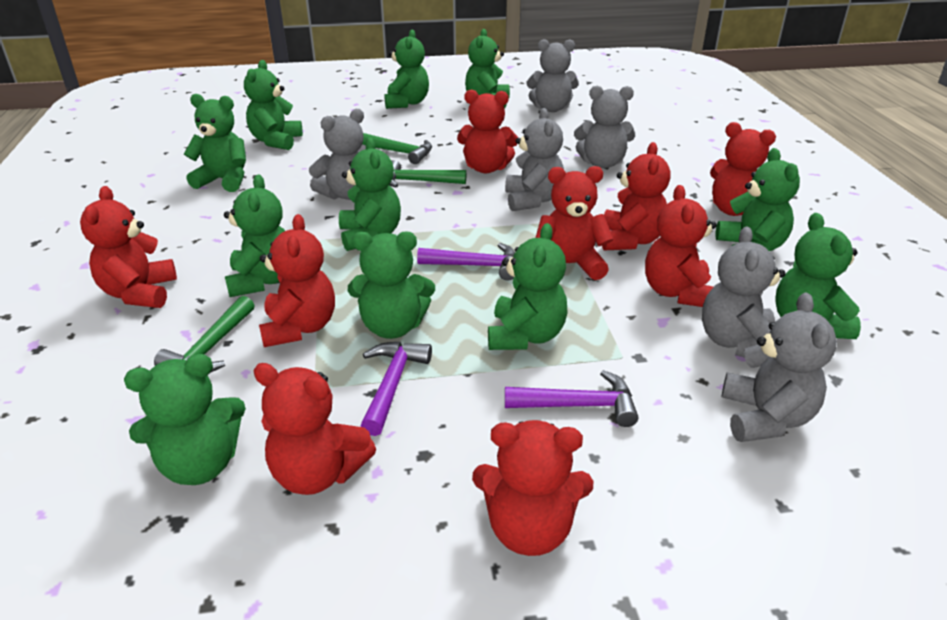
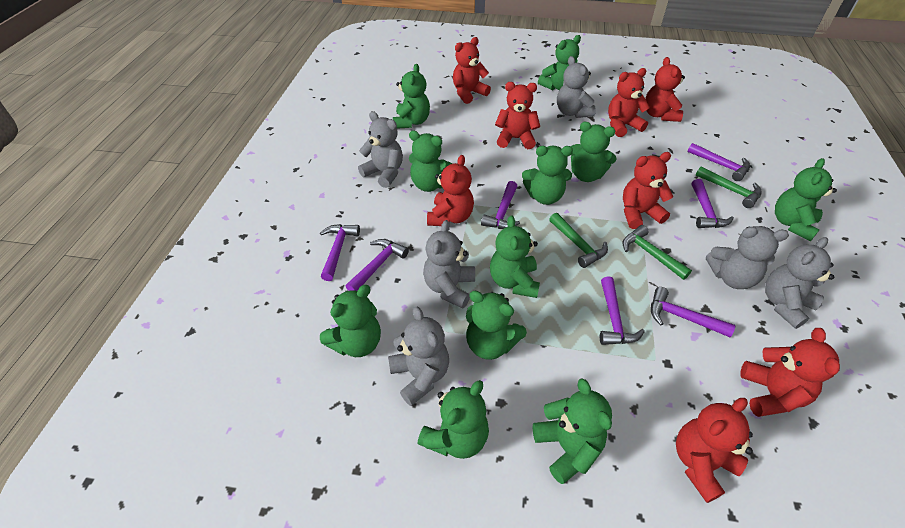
purple hammer: [360,342,432,436] [417,243,515,280] [505,370,638,427] = 3 -> [320,224,360,281] [345,239,409,291] [481,181,520,229] [600,277,645,345] [651,287,735,337] [688,143,750,181] [692,179,734,228] = 7
red teddy bear: [80,186,177,308] [253,363,376,495] [259,214,335,347] [457,89,518,173] [472,420,593,556] [535,166,614,280] [602,142,671,250] [645,185,717,307] [710,122,776,216] = 9 -> [427,155,474,226] [453,37,491,104] [495,82,540,149] [608,68,650,137] [623,152,673,229] [645,57,685,122] [676,398,753,503] [740,328,840,417] = 8

